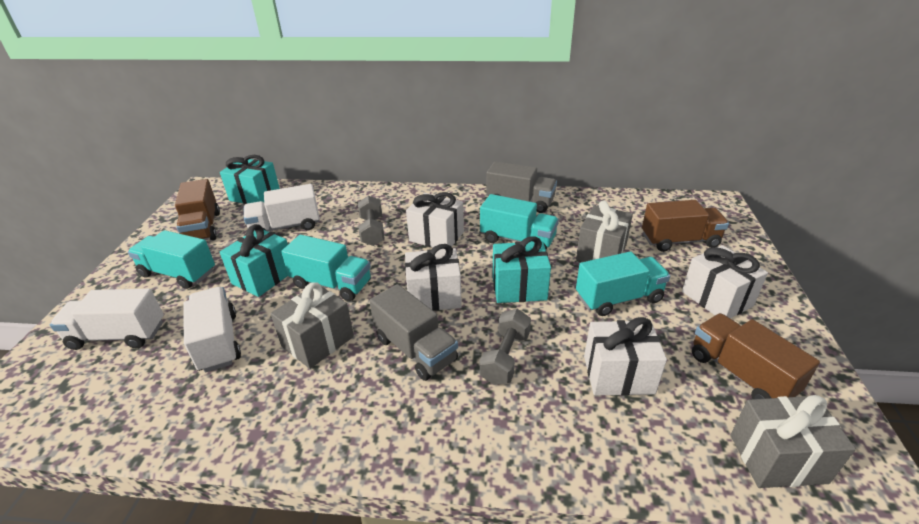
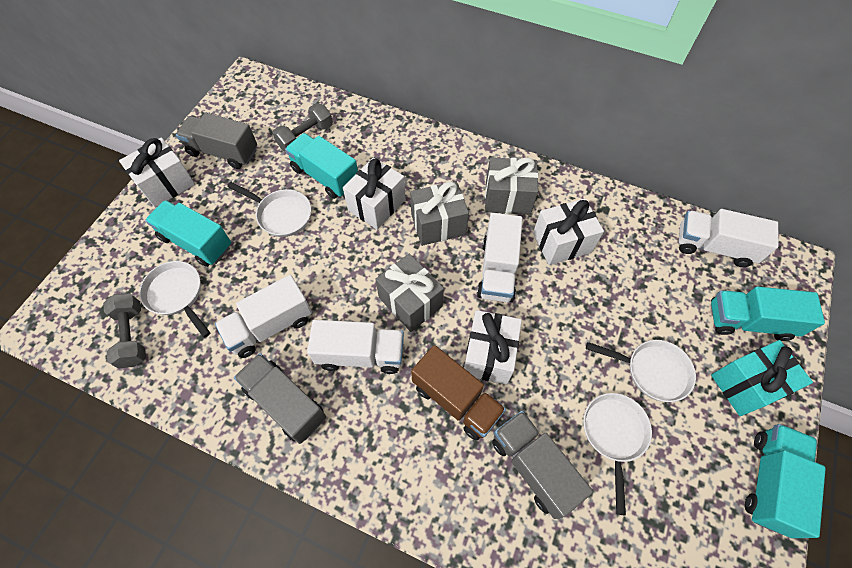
brown truck: [175,179,220,240] [642,200,729,252] [692,313,820,399] = 3 -> [411,345,506,441] = 1
grey truck: [370,284,458,381] [486,161,557,213] = 2 -> [176,113,257,169] [234,353,326,444] [492,411,593,519] = 3
turquoise gift: [220,155,280,204] [220,224,288,297] [492,237,551,303] = 3 -> [711,340,813,416] = 1
white pan: none = 0 -> [139,261,210,338] [227,182,311,237] [583,393,652,515] [586,340,696,402] = 4
white truck: [50,289,164,350] [183,287,241,372] [244,184,320,231] = 3 -> [215,275,312,358] [307,320,404,374] [477,213,523,302] [679,209,779,267] = 4

